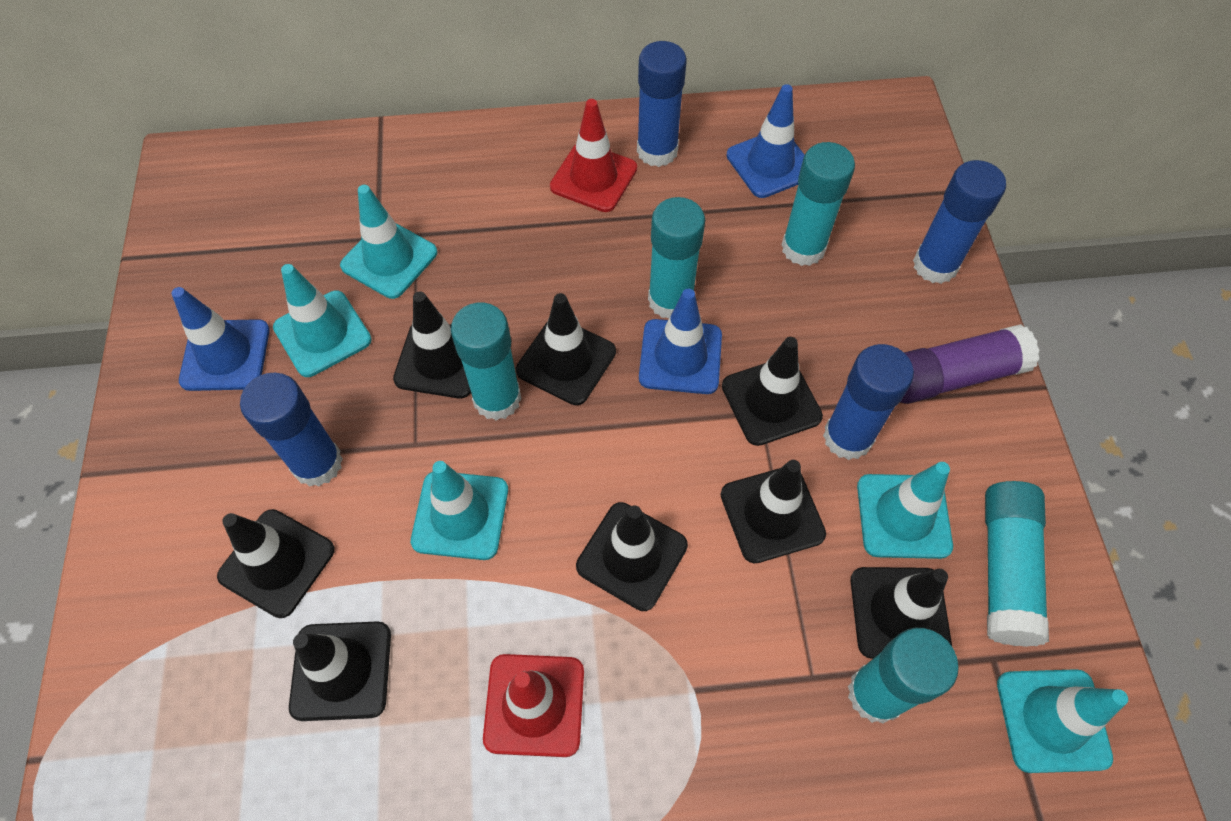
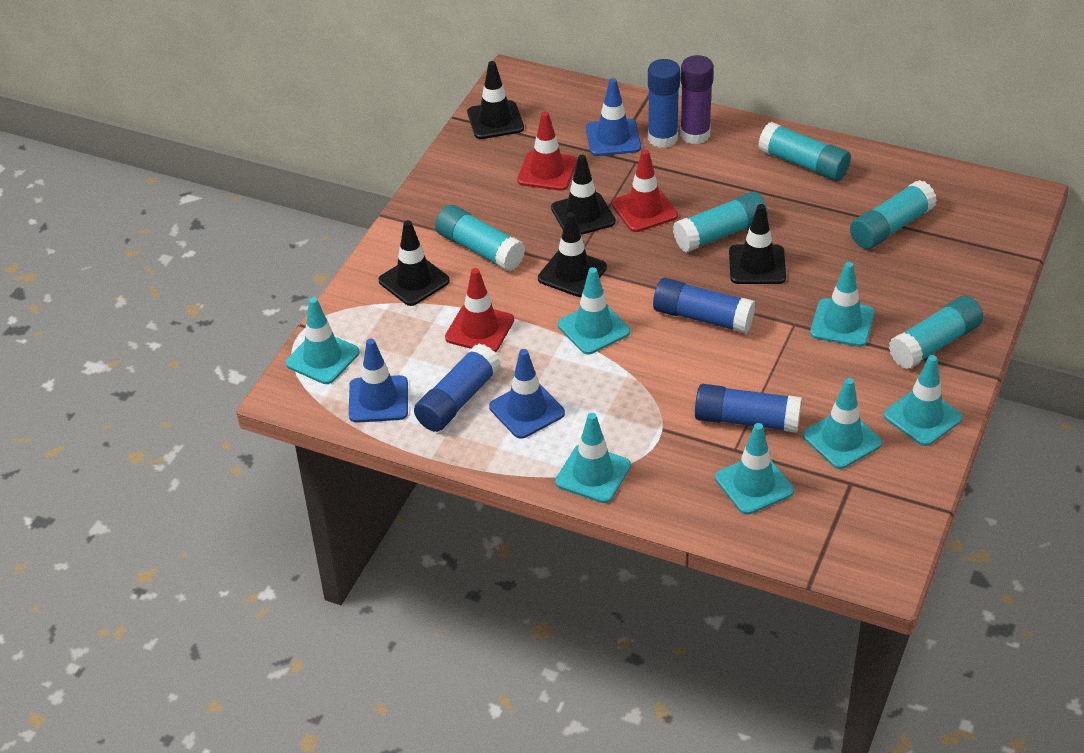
black traffic cone: [217,509,335,618] [289,621,391,721] [393,291,471,398] [516,293,616,405] [576,502,688,611] [721,460,826,563] [722,337,823,446] [850,567,952,659] = 8 -> [378,220,450,306] [467,61,524,139] [538,212,607,297] [551,155,616,235] [729,204,786,284] = 5
red traffic cone: [483,654,584,757] [550,99,637,212] = 2 -> [445,268,514,352] [517,111,577,191] [612,149,678,232] = 3
turquoise traffic cone: [273,264,372,377] [340,185,438,299] [411,461,508,560] [857,462,953,559] [997,669,1128,773] = 5 -> [286,297,359,384] [555,413,631,503] [558,267,630,354] [715,423,794,515] [803,378,882,469] [810,262,875,347] [883,355,963,446] = 7

